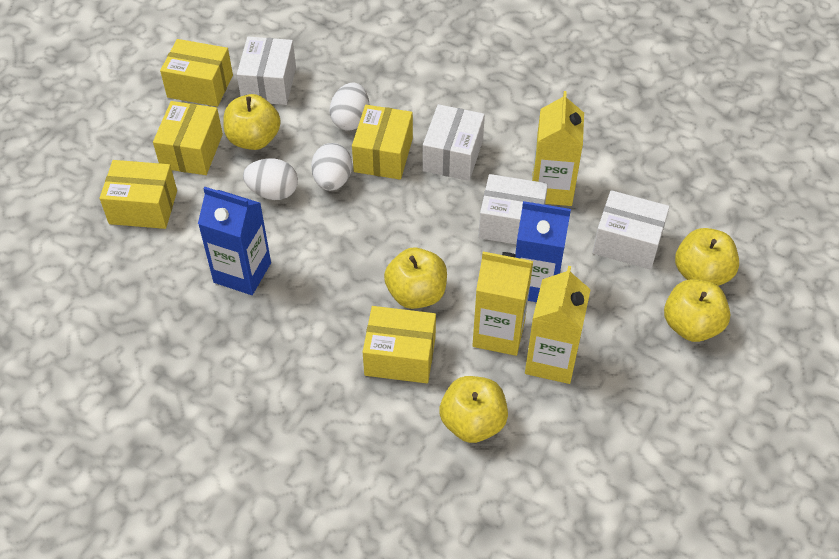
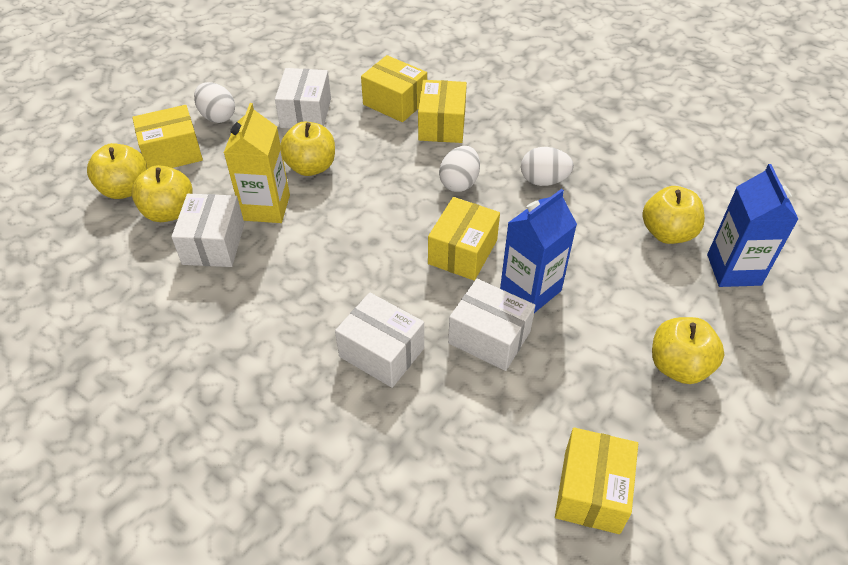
yellow carton: [472,252,533,356] [525,266,591,384] [532,91,584,206] = 3 -> [224,103,290,223] = 1

